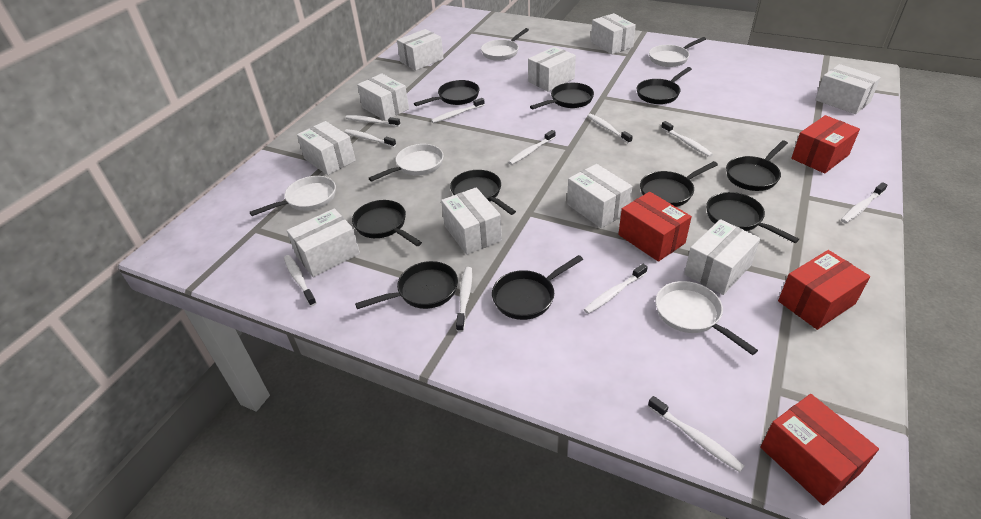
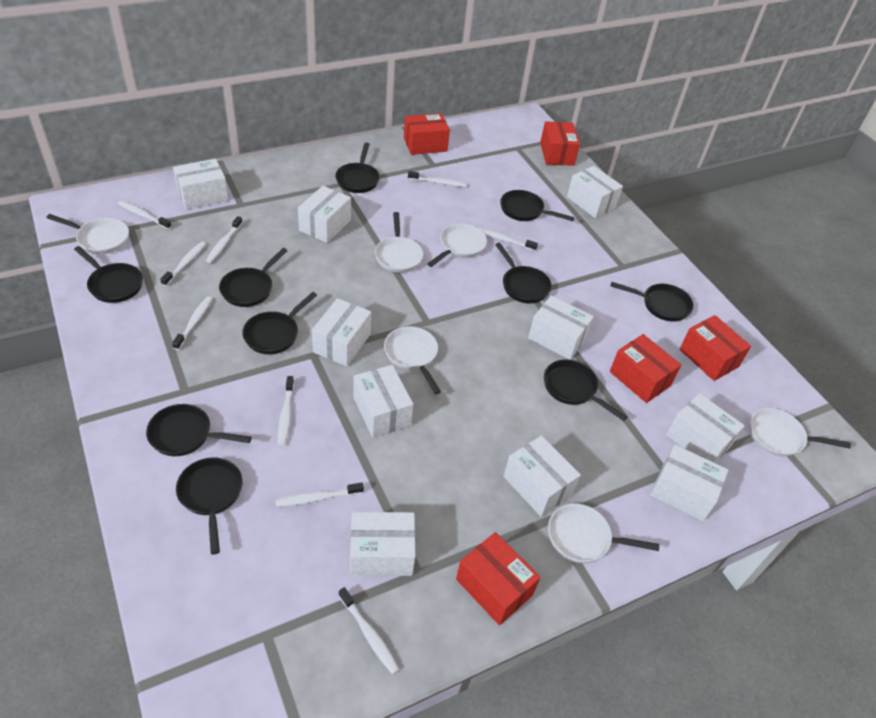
red box: [618,192,692,262] [760,394,879,505] [778,250,870,330] [791,115,860,173] = 4 -> [404,113,450,155] [456,532,541,625] [540,121,580,166] [610,334,681,403] [680,315,751,381] = 5
white pan: [249,176,336,216] [368,144,443,182] [481,28,529,61] [649,37,706,67] [656,281,758,355] = 5 -> [46,214,129,254] [375,212,423,273] [384,326,441,394] [427,224,487,267] [548,504,659,563] [750,408,851,457] = 6
white toothbrush: [284,255,317,306] [344,129,396,147] [345,115,400,127] [431,98,485,123] [456,267,472,332] [508,130,556,165] [584,264,648,314] [587,114,633,144] [648,396,744,472] [661,121,713,157] [841,182,887,223] = 11 -> [118,201,172,229] [160,242,206,286] [172,296,212,350] [206,216,243,263] [275,483,364,507] [278,376,294,446] [338,587,399,675] [408,171,467,187] [479,228,538,251] = 9

